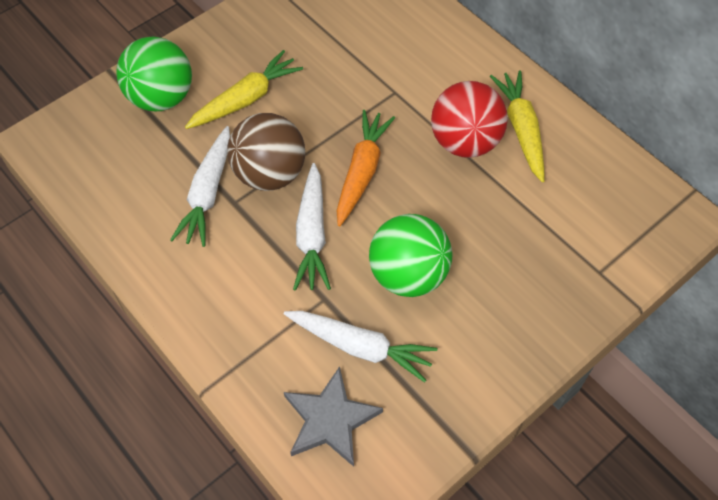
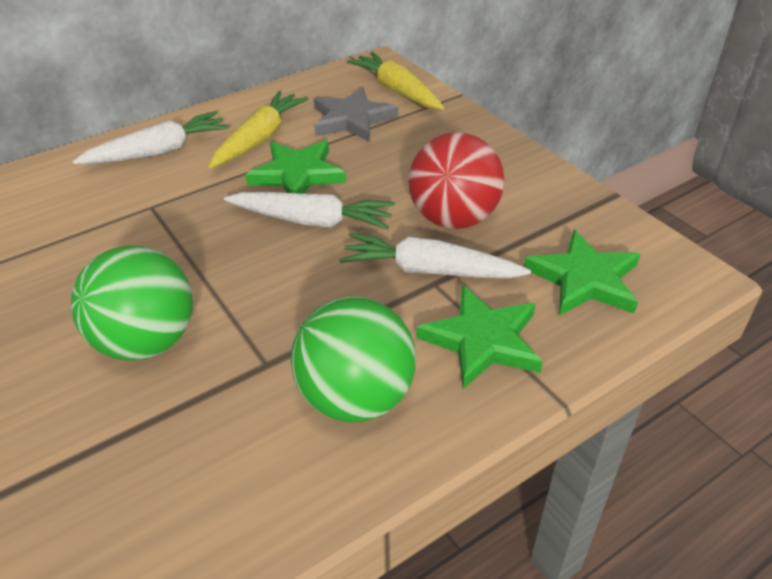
brown ball: [227,113,305,191] = 1 -> none = 0
green star: none = 0 -> [245,140,346,194] [416,285,543,389] [524,230,640,316] = 3
orange carrot: [337,110,395,226] = 1 -> none = 0

